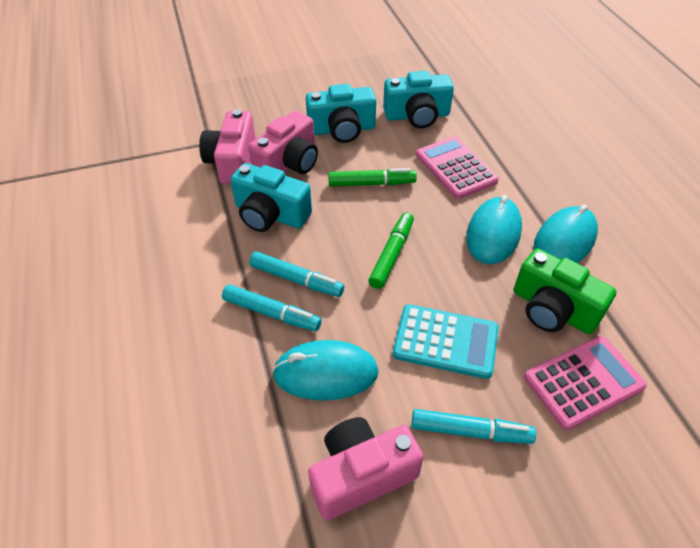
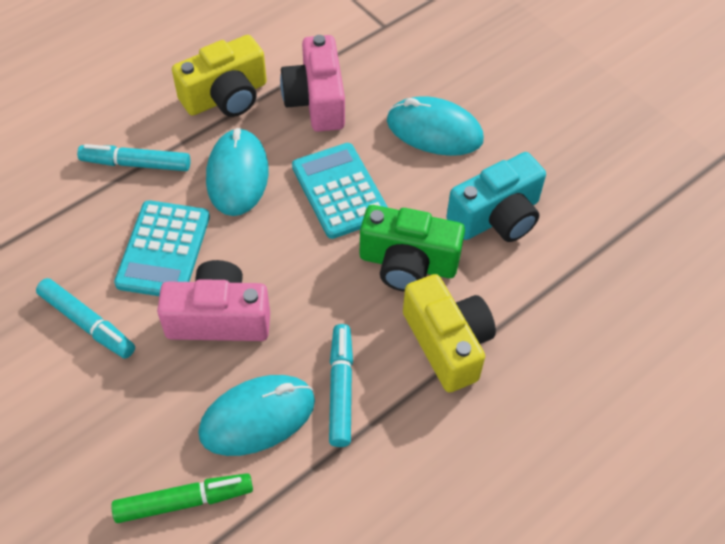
green marker: [328,168,417,186] [368,212,414,289] = 2 -> [111,473,253,523] = 1
pink calculator: [416,136,499,199] [524,336,647,430] = 2 -> none = 0
pink camera: [199,109,256,184] [248,111,318,174] [308,417,424,520] = 3 -> [157,260,270,341] [280,35,345,132] = 2
turquoise calculator: [393,304,499,379] = 1 -> [114,200,210,296] [292,143,388,239] = 2
turquoise camera: [231,163,312,232] [306,84,376,143] [383,71,454,128] = 3 -> [446,152,546,242] = 1
yellow camera: none = 0 -> [172,35,267,117] [403,274,496,393] = 2

